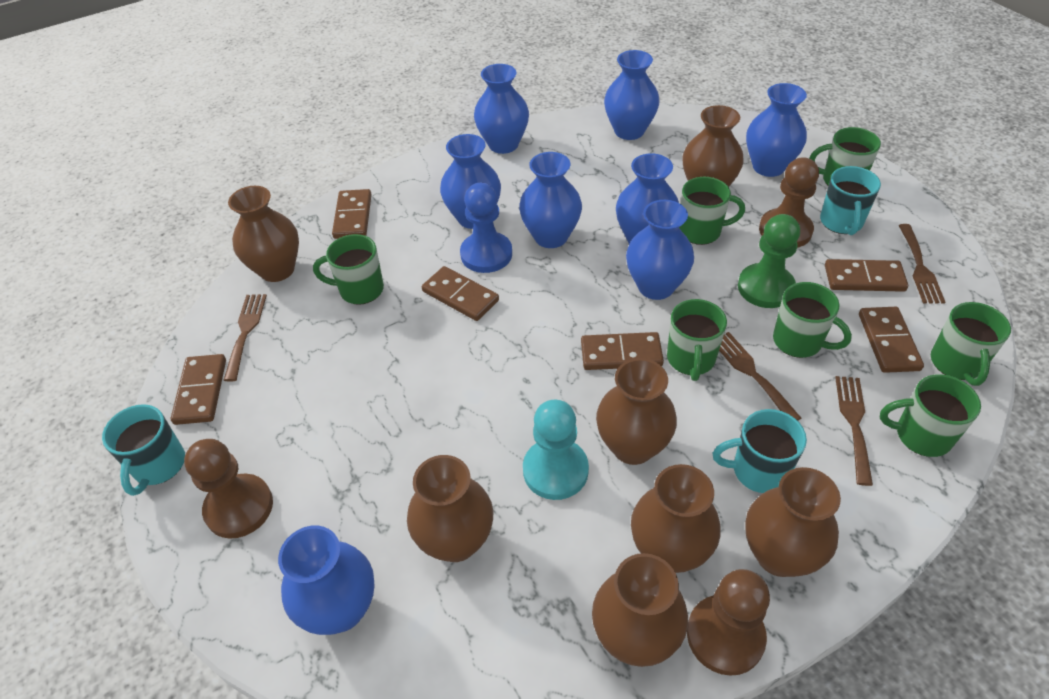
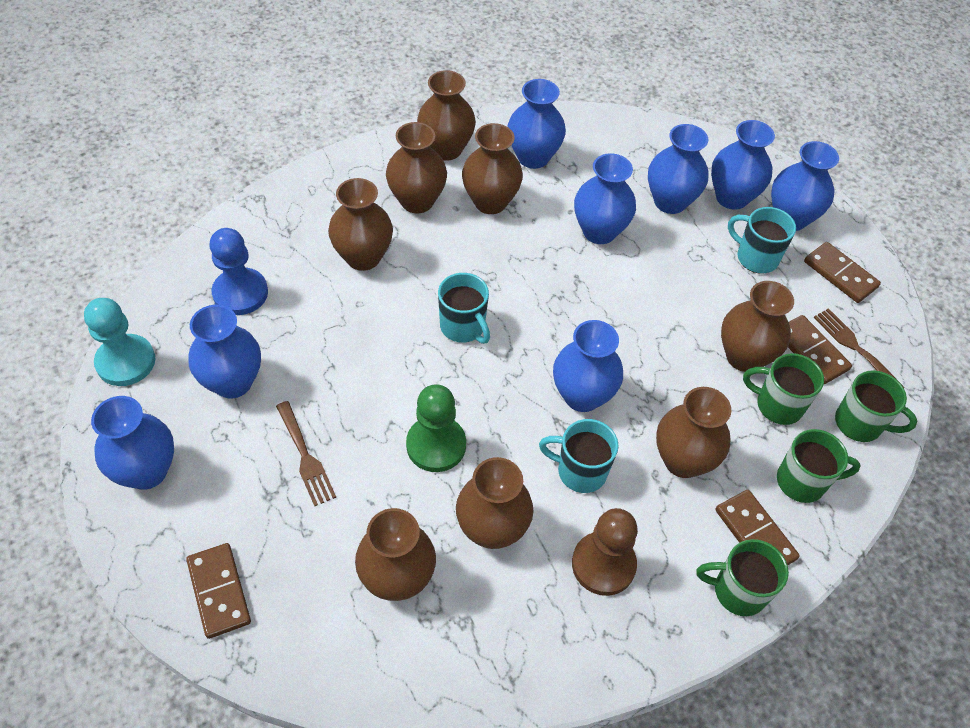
brown domino: [171,354,226,425] [332,189,372,239] [422,266,499,321] [581,332,664,370] [825,259,908,292] [859,307,924,373] = 6 -> [186,543,251,639] [716,490,800,565] [788,315,852,384] [804,242,881,303] = 4
brown fork: [223,294,267,382] [719,332,801,421] [835,376,873,486] [898,224,945,304] = 4 -> [276,401,336,506] [813,308,905,388] = 2
brown pawn: [184,439,273,539] [687,569,770,676] [759,157,819,248] = 3 -> [572,508,638,596] = 1
brown vase: [228,186,299,282] [407,455,493,562] [592,553,688,667] [596,358,677,465] [631,464,721,573] [682,105,744,187] [745,467,841,577] = 7 -> [328,178,393,271] [355,508,436,601] [386,122,447,213] [417,70,476,161] [456,457,533,549] [462,123,523,214] [656,387,732,478] [721,281,794,372] = 8
green mug: [313,234,384,305] [667,299,727,381] [679,177,745,245] [773,282,852,358] [809,127,881,186] [880,374,981,457] [931,302,1011,386] = 7 -> [697,539,789,616] [743,353,824,425] [777,429,861,503] [835,370,917,442] = 4

